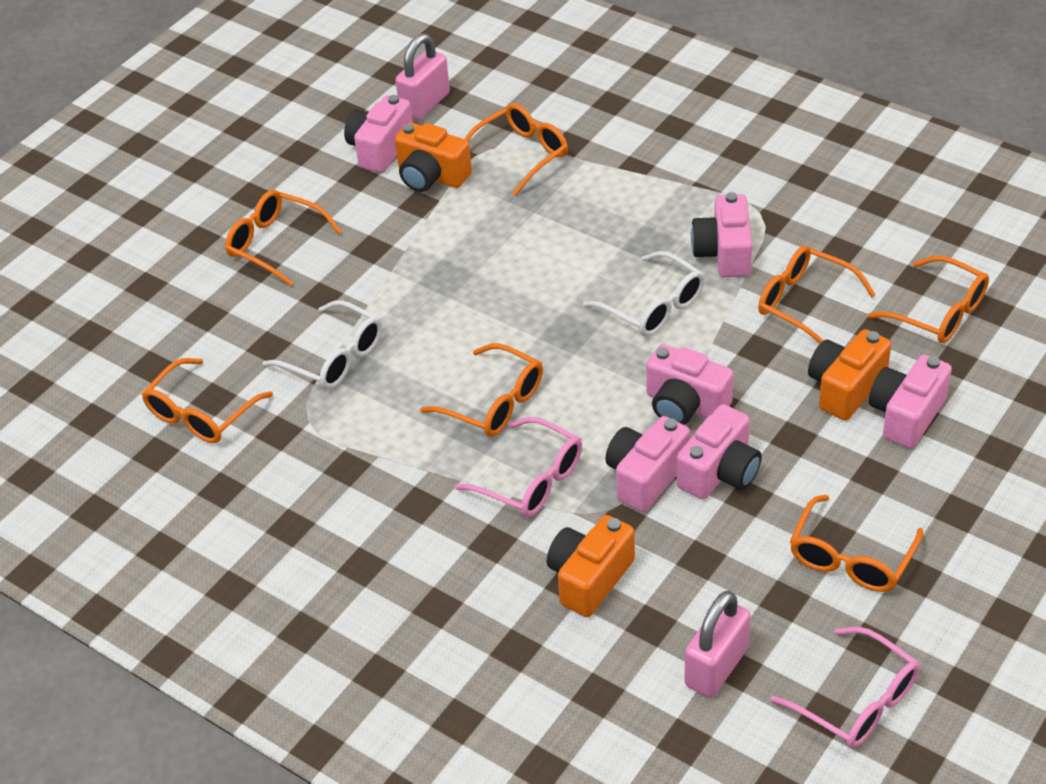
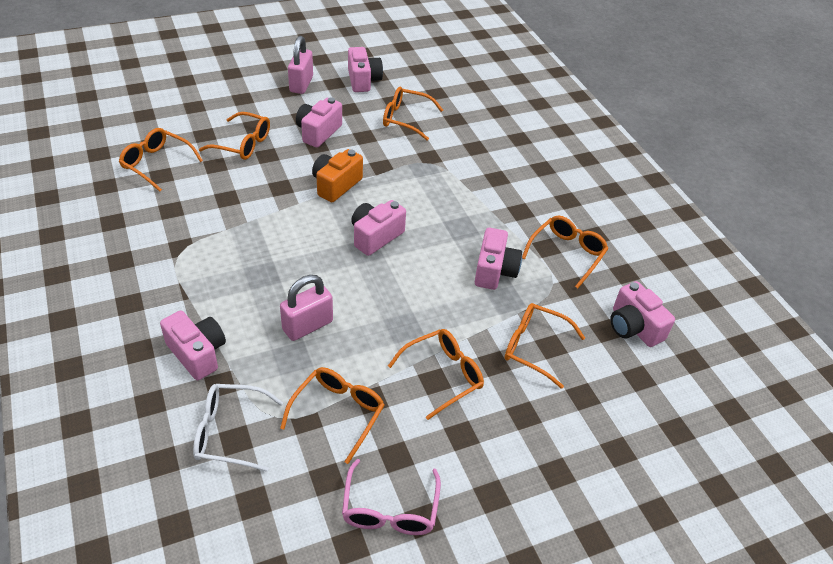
orange camera: [395,123,472,192] [547,515,635,617] [808,329,891,420] = 3 -> [312,149,363,202] = 1
pink glasses: [455,417,582,517] [770,627,919,748] = 2 -> [342,459,441,535] = 1
white glasses: [263,300,382,389] [583,251,705,336] = 2 -> [193,384,283,472] = 1

